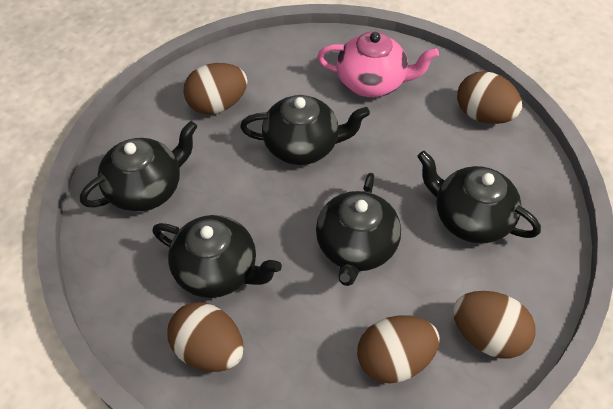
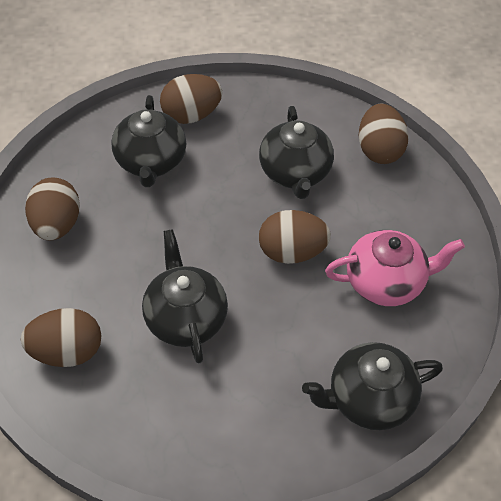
black teapot: [80,121,197,212] [152,215,282,298] [240,95,370,165] [316,173,401,286] [417,151,541,244] = 5 -> [111,95,186,187] [142,229,228,363] [259,106,334,199] [302,342,443,430] = 4

